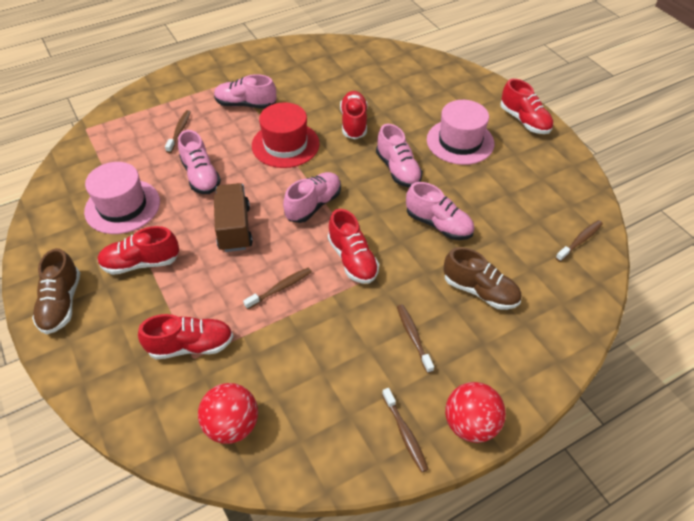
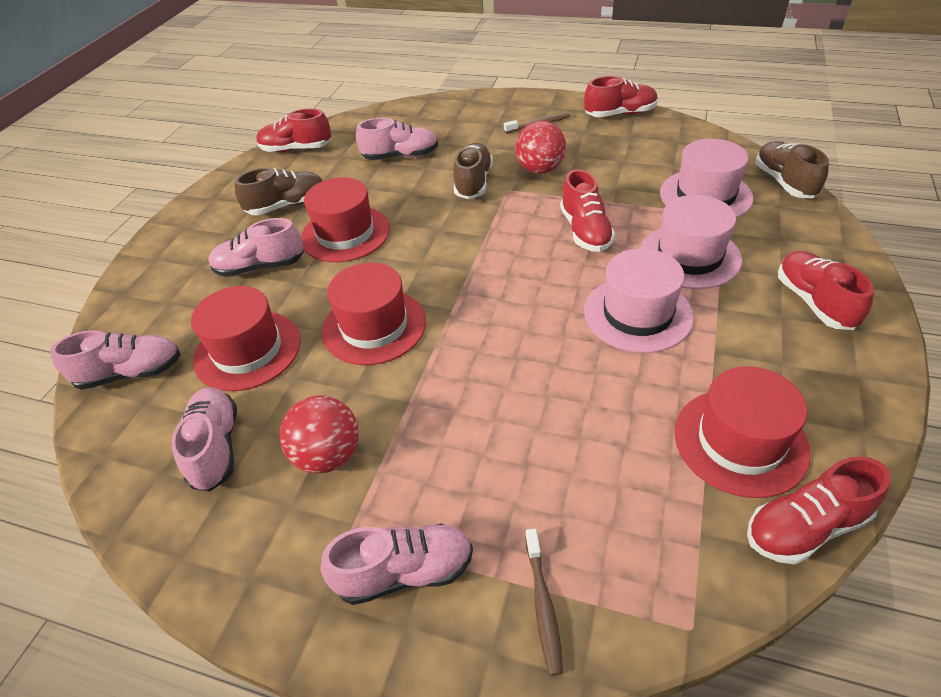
brown shoe: [32,248,80,334] [444,247,521,310] = 2 -> [235,168,322,215] [453,143,493,199] [755,141,829,198] = 3
brown toothbrush: [165,110,191,153] [243,268,312,310] [382,388,428,473] [397,304,434,373] [556,220,603,262] = 5 -> [504,113,571,133] [525,529,563,676] = 2
brown truck: [214,183,253,252] = 1 -> none = 0
pink hat: [84,162,160,234] [427,100,494,165] = 2 -> [584,248,694,353] [640,195,742,289] [660,139,753,218] = 3
red hat: [252,102,320,168] = 1 -> [191,286,301,391] [301,177,390,262] [322,263,426,365] [674,366,811,498] = 4

